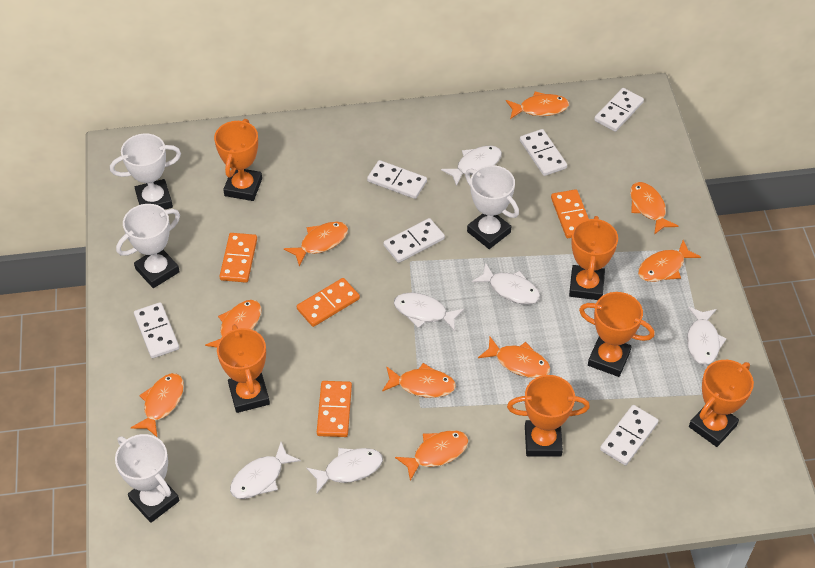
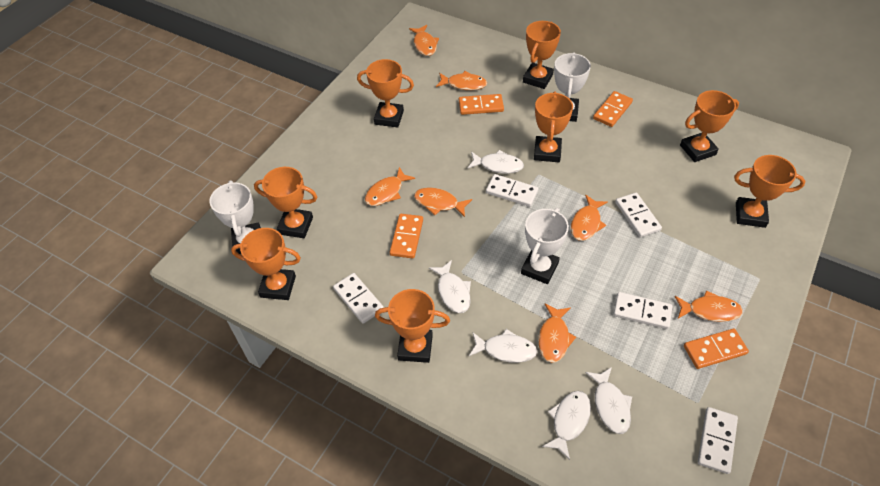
orange fish: [131,373,184,438] [205,300,262,348] [284,221,348,266] [382,363,456,398] [395,430,469,481] [478,337,550,378] [506,92,569,119] [630,182,678,235] [638,240,701,282] = 9 -> [365,167,415,206] [409,25,439,56] [414,187,472,217] [436,71,487,90] [538,304,576,363] [571,194,608,241] [674,290,743,322] = 7
orange trophy: [214,119,262,201] [217,325,270,413] [507,375,590,457] [569,216,618,300] [579,292,655,377] [689,360,754,447] = 6 -> [231,228,301,300] [254,167,317,238] [357,59,414,128] [375,289,450,363] [523,21,561,89] [534,91,573,162] [680,90,739,162] [734,155,805,228] = 8
white domino: [134,302,179,358] [367,160,427,199] [384,218,445,263] [520,129,567,176] [594,88,644,132] [600,405,658,465] = 6 -> [333,273,384,324] [486,174,538,207] [613,292,672,329] [615,192,662,238] [698,407,738,474] = 5
white fish: [230,442,301,499] [306,448,383,493] [394,293,464,331] [441,145,502,186] [472,263,540,305] [687,307,727,365] = 6 -> [429,260,471,313] [467,150,524,174] [469,329,537,363] [542,391,591,460] [585,367,632,434] = 5
white trophy: [110,134,181,210] [115,434,179,523] [116,204,180,288] [465,165,519,249] = 4 -> [209,180,261,254] [521,208,569,284] [554,53,591,122] = 3

